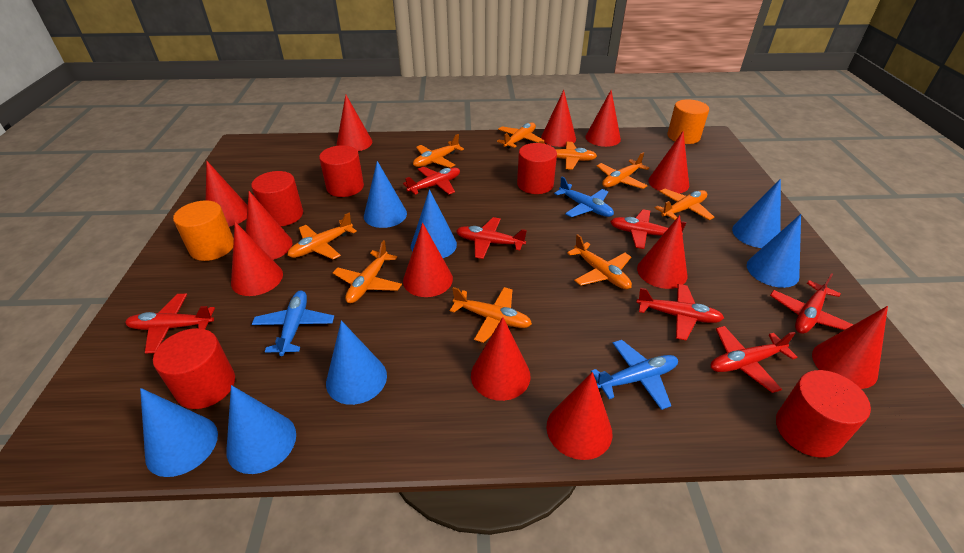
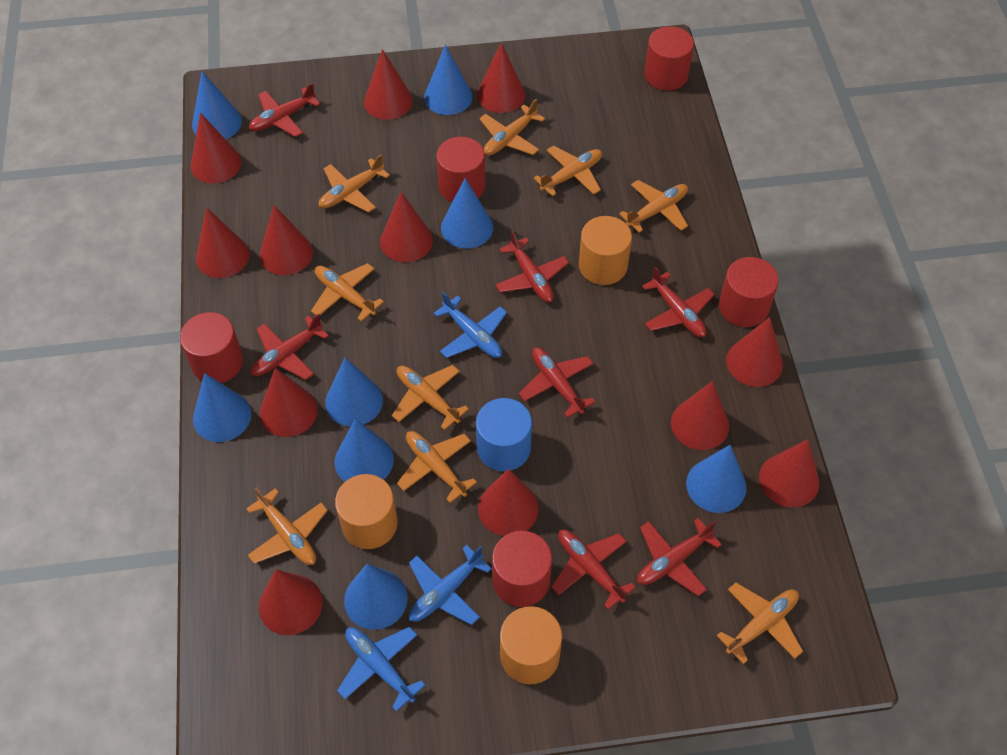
blue cone: [140,388,218,477] [226,385,296,474] [326,321,387,405] [364,161,407,228] [411,189,457,258] [732,179,781,248] [747,214,801,288] = 7 -> [192,71,242,139] [193,373,252,442] [325,358,383,427] [335,419,394,482] [344,564,408,630] [424,45,473,115] [441,178,493,249] [686,445,746,513] = 8
blue cylinder: none = 0 -> [476,398,532,471] = 1
orange cylinder: [173,200,234,261] [668,99,709,144] = 2 -> [335,474,398,549] [500,606,562,684] [579,216,632,285] = 3

